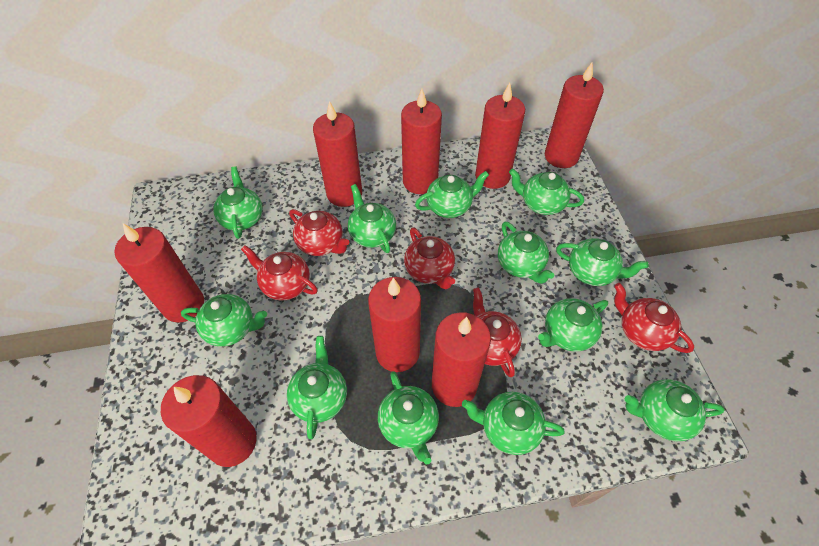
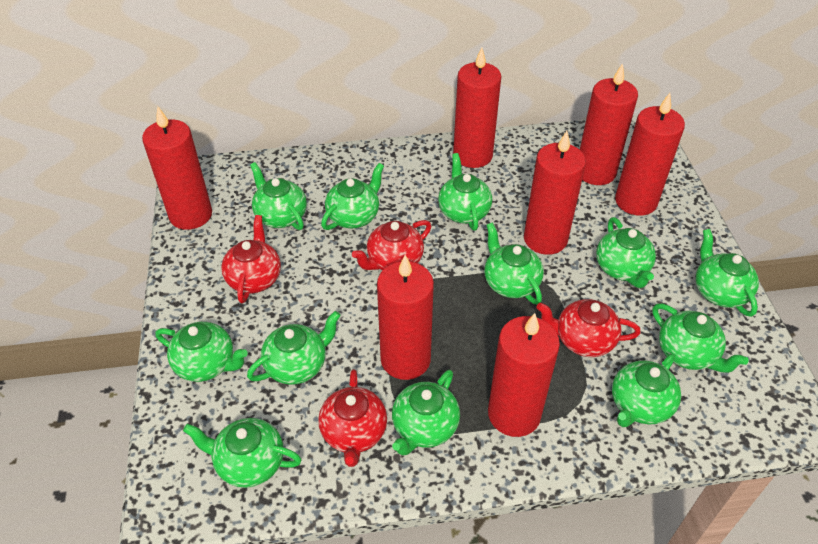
red candle: [114,223,204,323] [161,375,257,467] [313,101,362,207] [368,277,421,372] [401,89,442,194] [432,312,491,407] [475,83,525,189] [545,63,604,168] = 8 -> [142,106,212,230] [377,255,434,380] [453,48,501,168] [488,313,560,437] [524,131,586,255] [580,63,638,185] [615,93,685,216] = 7
red teapot: [241,245,318,301] [289,209,349,256] [404,227,455,289] [473,288,522,377] [614,283,694,353] = 5 -> [221,215,281,303] [318,369,387,467] [352,220,431,271] [537,299,641,357] = 4

